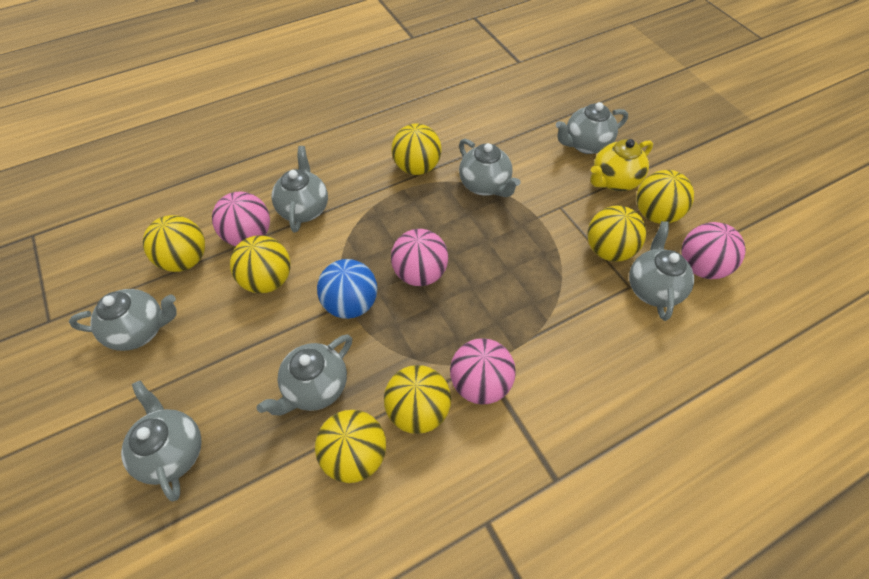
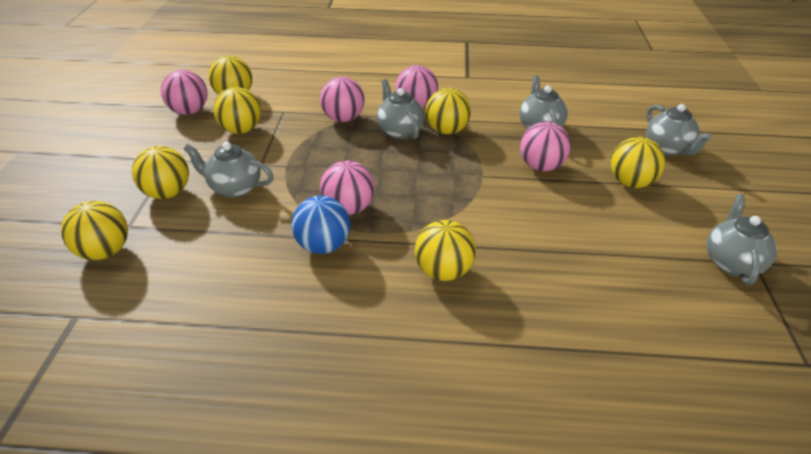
grey teapot: [69,289,177,351] [121,380,202,501] [257,335,352,416] [271,146,328,232] [459,139,521,197] [556,102,628,154] [629,221,694,321] = 7 -> [184,142,273,198] [377,79,424,139] [520,75,568,129] [646,104,712,156] [707,194,777,285] = 5
pink ball: [212,192,270,246] [391,229,448,286] [450,338,516,405] [681,222,746,279] = 4 -> [161,70,208,115] [320,77,364,122] [320,161,375,215] [395,65,438,108] [520,122,571,171] = 5
yellow teapot: [590,139,653,191] = 1 -> none = 0

